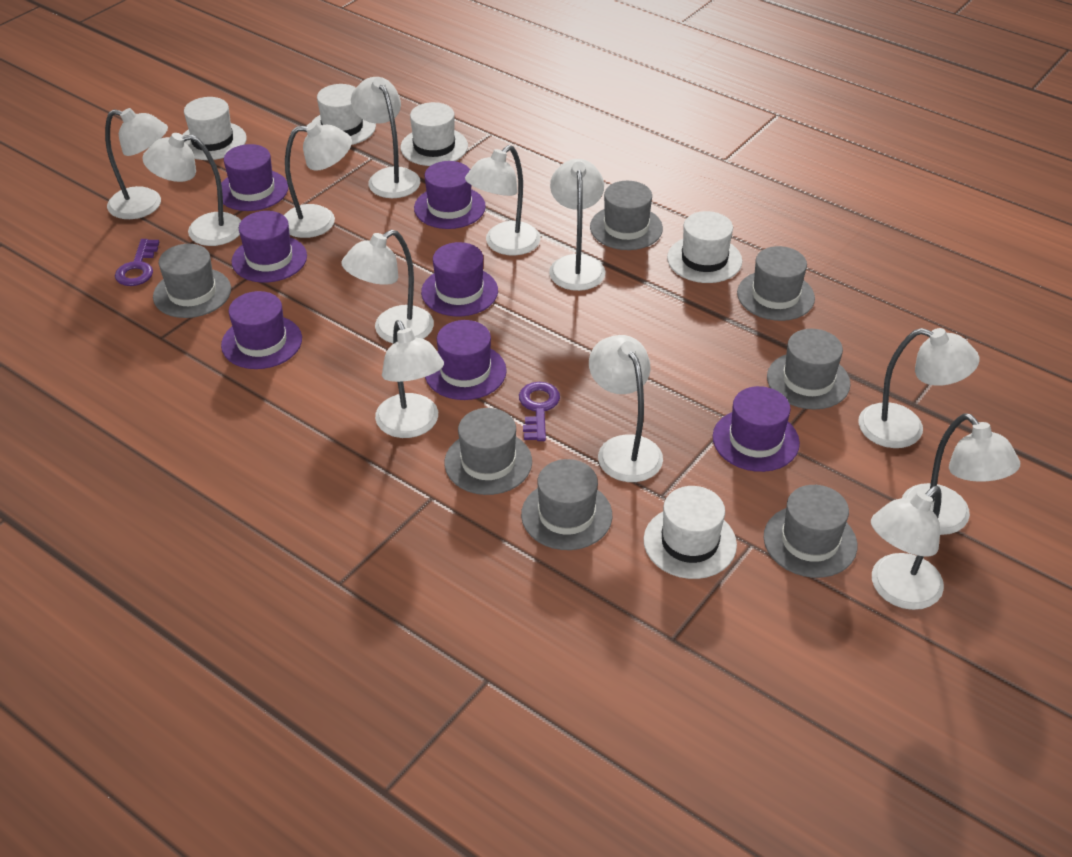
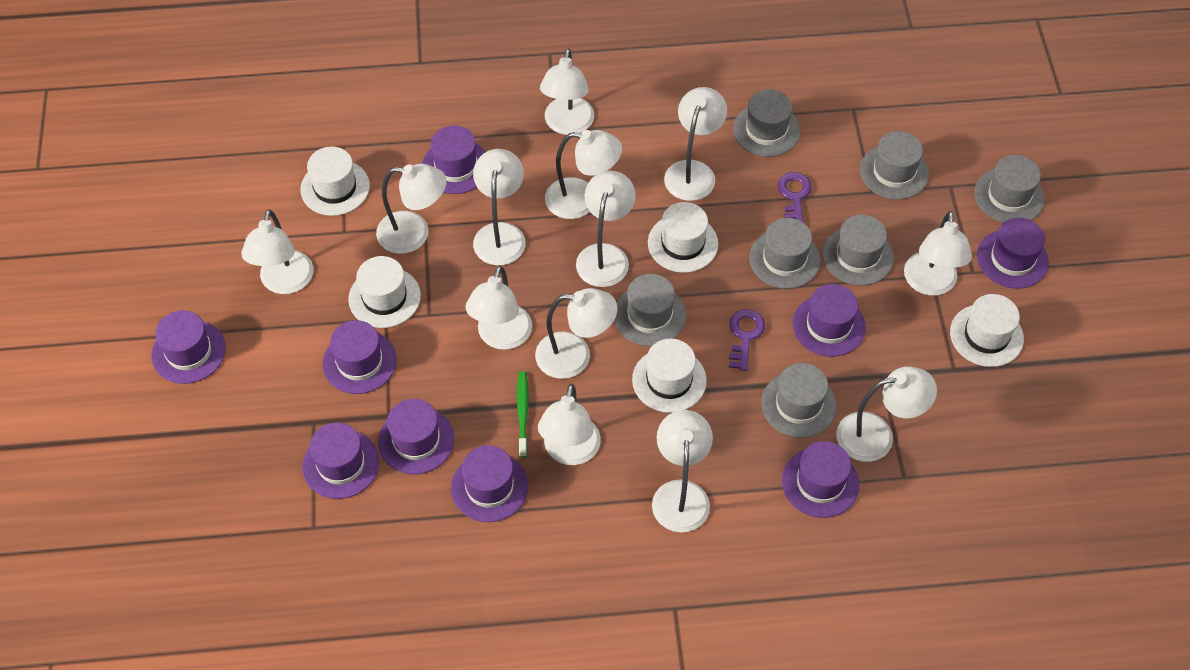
green toothbrush: none = 0 -> [517,371,529,458] = 1
purple hat: [221,144,288,211] [221,291,302,369] [232,211,307,283] [414,161,486,229] [421,242,498,317] [425,320,507,400] [713,386,800,472] = 7 -> [151,310,226,384] [302,422,380,499] [322,320,397,394] [378,399,454,474] [422,125,485,194] [451,445,528,522] [782,441,859,518] [793,284,866,357] [977,218,1049,289] = 9
white lamp: [105,108,168,219] [142,133,241,246] [284,122,352,238] [341,230,434,343] [351,77,421,198] [375,320,444,438] [465,145,541,256] [549,159,605,291] [589,335,663,482] [858,328,979,448] [871,486,944,610] [902,413,1020,535] = 12 -> [241,210,313,294] [376,164,447,254] [465,266,532,350] [473,149,526,265] [535,288,617,379] [538,384,601,465] [540,48,594,135] [545,130,622,219] [576,171,636,287] [652,410,713,532] [664,87,727,201] [836,367,937,462] [904,211,972,296] = 13

